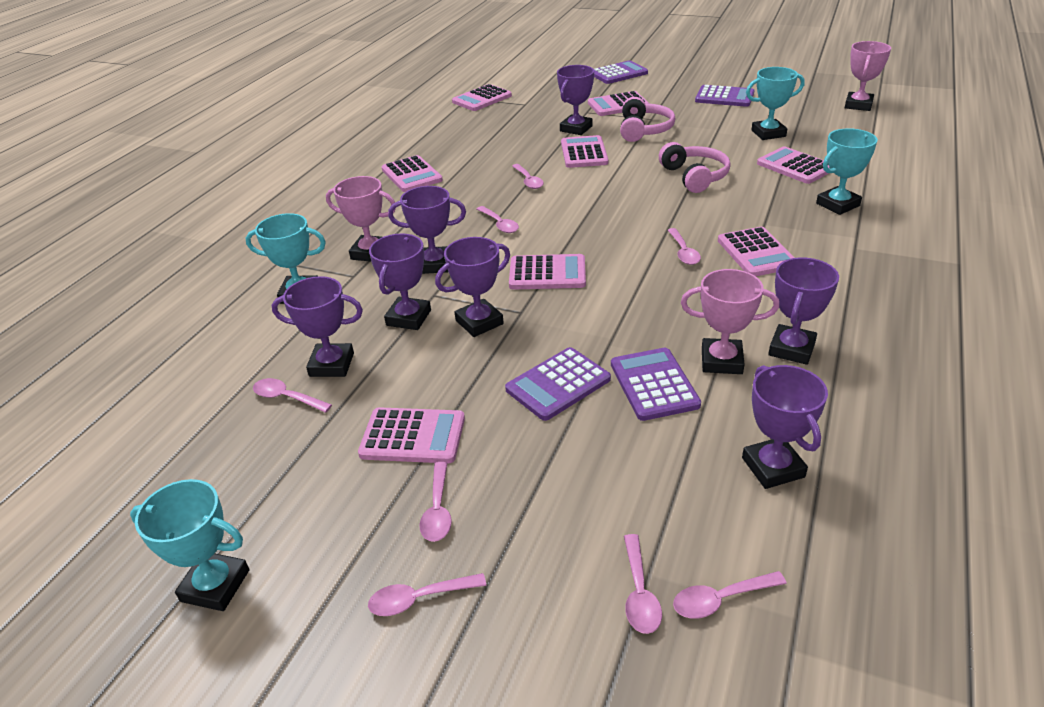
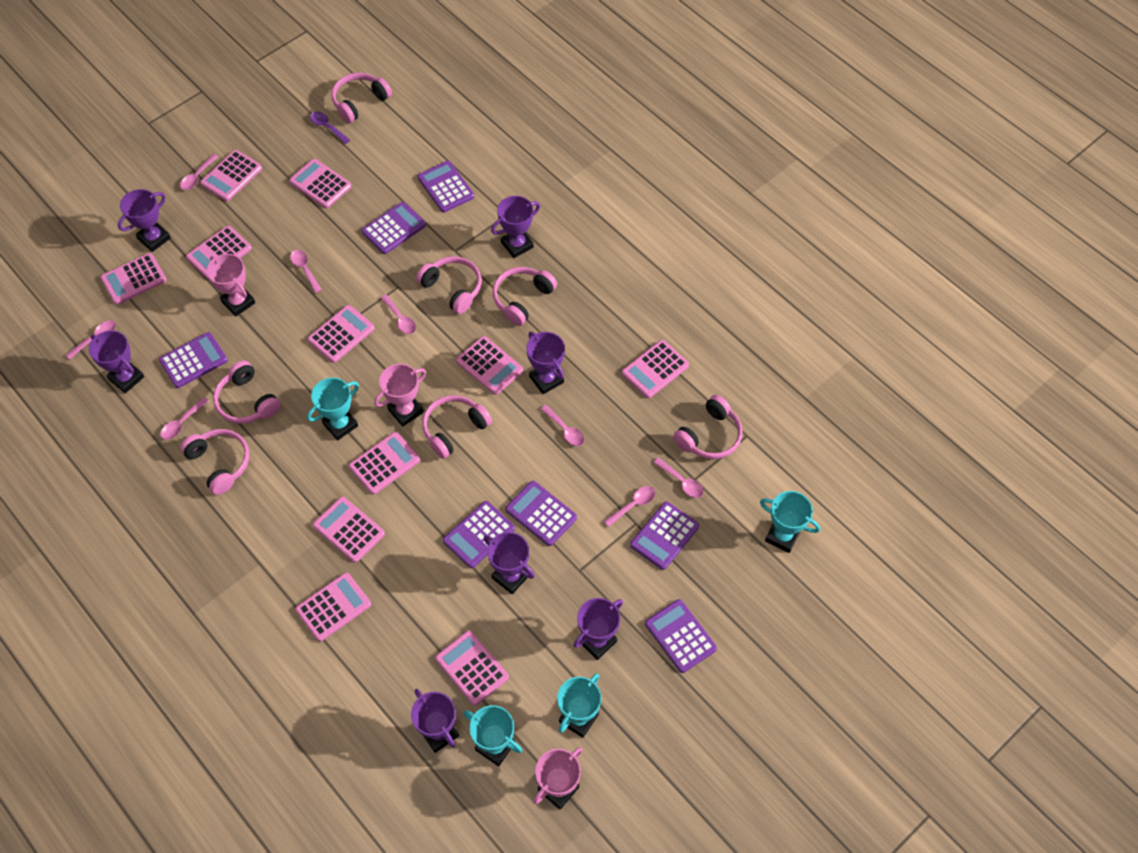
pink calculator: [358,407,465,463] [382,155,443,192] [452,84,512,111] [509,254,586,290] [561,135,608,168] [588,91,650,116] [718,227,795,276] [757,146,830,184] = 8 -> [100,253,167,305] [186,226,252,279] [200,150,262,201] [289,159,352,208] [295,572,371,642] [308,305,375,363] [313,496,385,563] [349,432,420,495] [435,630,509,705] [456,336,523,395] [622,340,689,398] = 11
pink headphones: [620,97,675,142] [659,142,731,193] = 2 -> [180,429,250,495] [213,361,281,424] [332,73,392,123] [416,256,482,314] [422,395,492,459] [493,267,557,326] [673,395,743,459] = 7
purple calculator: [505,347,611,421] [594,60,648,84] [611,348,701,421] [695,85,754,107] = 4 -> [159,332,228,388] [362,202,426,254] [418,161,474,213] [443,501,515,568] [505,481,577,546] [630,502,699,570] [645,599,717,673] = 7
purple spoon: none = 0 -> [310,112,350,144] = 1

